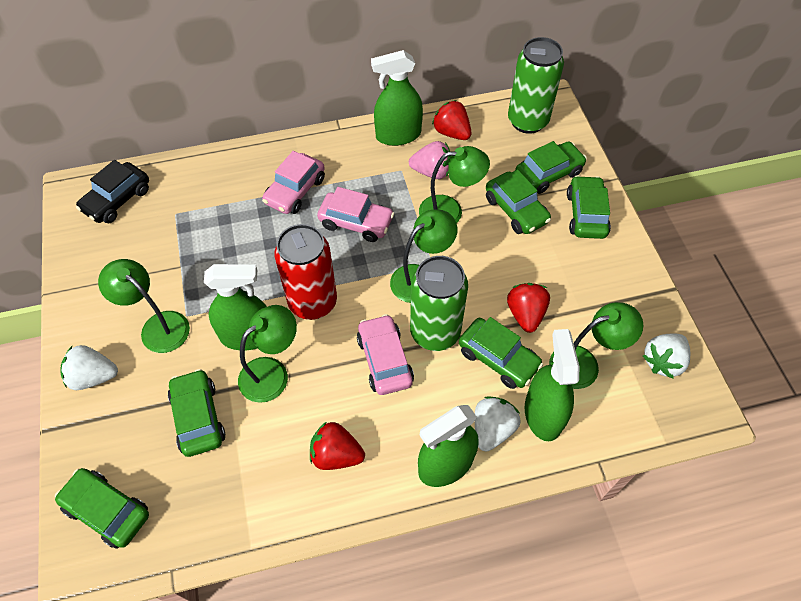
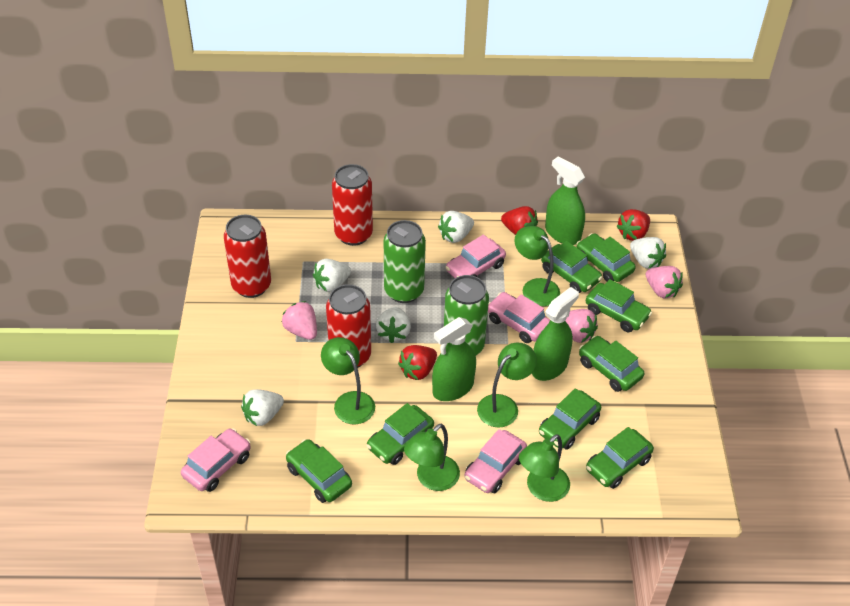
black car: [76,160,149,223] = 1 -> none = 0
green car: [55,468,149,549] [168,369,226,457] [459,317,543,389] [486,170,551,234] [515,141,587,194] [567,175,611,239] = 6 -> [286,439,352,503] [366,403,434,465] [539,388,601,450] [541,241,602,293] [576,233,636,282] [579,336,644,392] [586,279,652,332] [586,427,654,489] = 8
green spray bottle: [204,264,267,351] [371,50,423,146] [418,405,479,487] [525,329,579,441] = 4 -> [432,317,476,401] [532,287,579,381] [545,156,585,245] = 3
pink car: [262,151,325,214] [317,187,394,242] [357,314,414,395] = 3 -> [181,428,251,492] [446,234,506,278] [465,429,527,493] [488,292,550,343] = 4
pink strawberry: [409,141,451,179] = 1 -> [282,301,317,340] [565,309,598,343] [646,266,683,298] = 3
red can: [274,224,337,320] = 1 -> [224,215,271,298] [326,284,371,368] [332,164,373,246] = 3
white strawberry: [60,345,118,390] [475,396,521,452] [643,334,690,379] = 3 -> [241,389,284,426] [313,259,351,292] [376,307,411,343] [438,211,474,243] [630,237,666,269] = 5

